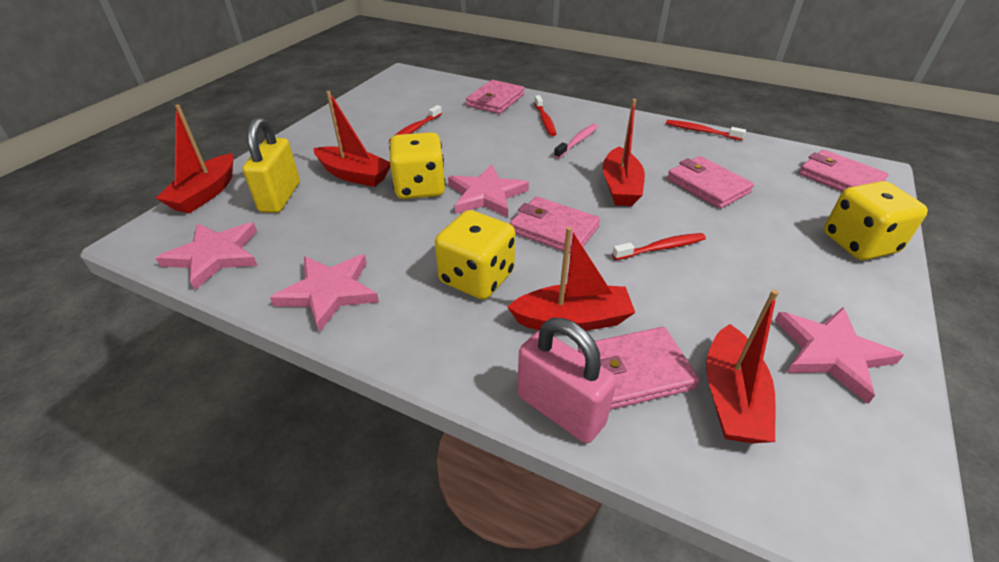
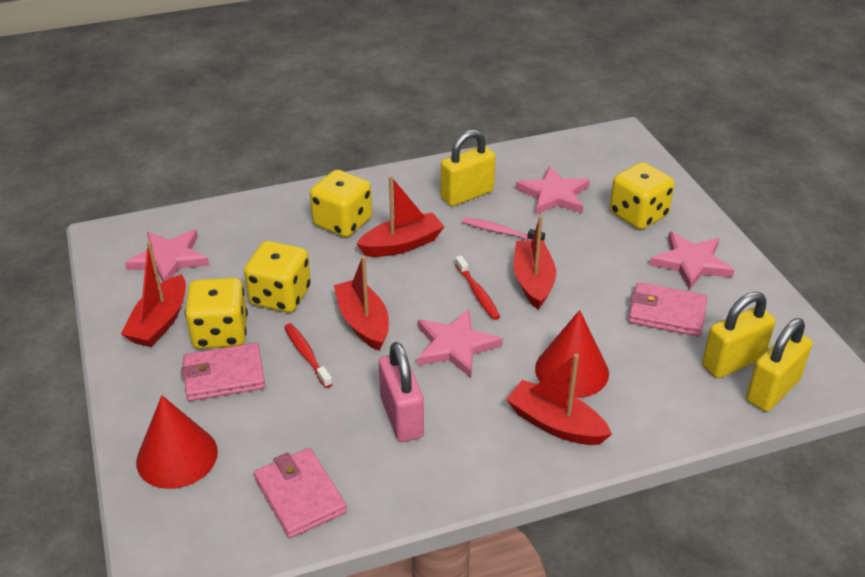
pink wallet: [466,80,525,114] [510,197,600,254] [578,327,700,410] [667,156,754,209] [799,150,888,192] = 5 -> [181,343,265,401] [254,448,347,538] [628,282,707,337] = 3
red cone: none = 0 -> [136,395,218,489] [535,310,609,398] = 2
red toothbrush: [389,105,442,141] [534,95,556,136] [612,233,706,260] [666,120,746,140] = 4 -> [285,323,333,388] [455,255,500,320] = 2
yellow dice: [389,132,446,199] [435,210,515,300] [824,181,928,260] = 3 -> [185,278,248,349] [244,241,311,313] [310,170,372,237] [609,162,675,230] = 4
yellow padlock: [242,117,300,213] = 1 -> [441,129,495,206] [702,292,775,378] [746,318,813,412] = 3

